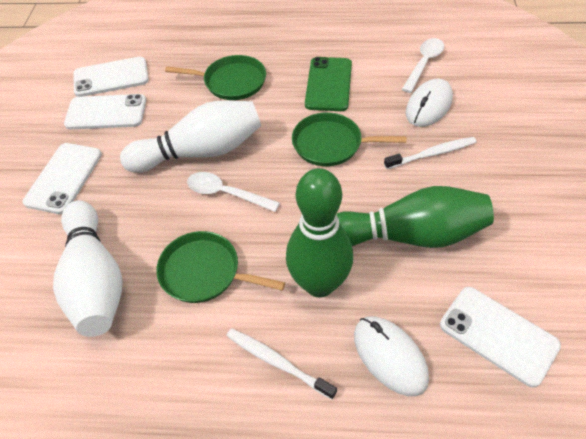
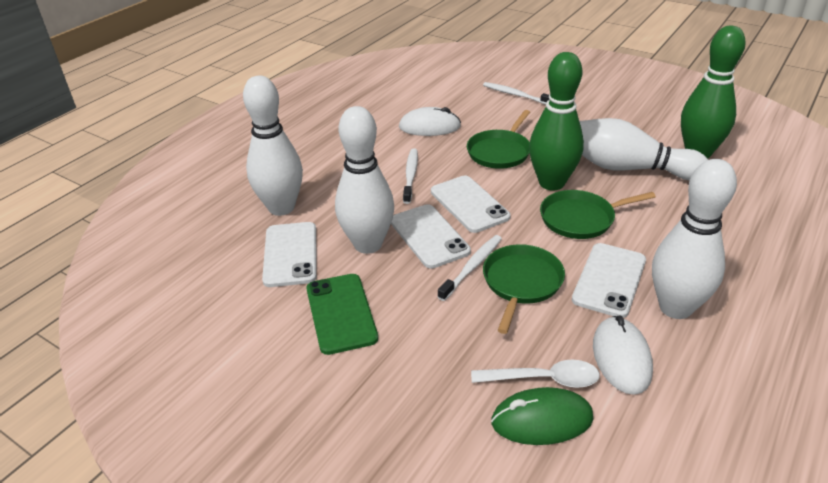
green mouse: none = 0 -> [491,387,593,445] = 1
white bowling pin: [53,200,123,337] [120,101,261,173] = 2 -> [243,76,303,216] [335,106,394,254] [579,118,708,180] [652,159,737,319] = 4
white spoon: [187,172,280,212] [402,38,444,93] = 2 -> [471,359,600,388] = 1
white toothbrush: [227,328,337,400] [384,137,477,169] = 2 -> [403,148,418,204] [438,235,502,301] [483,82,549,105] = 3

